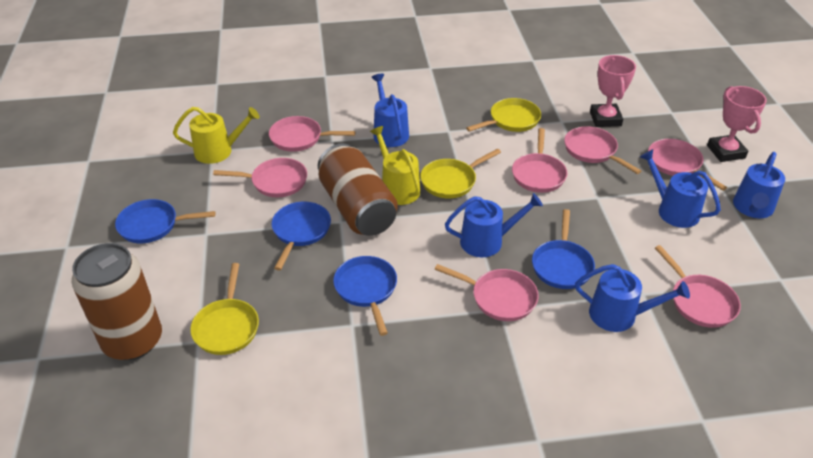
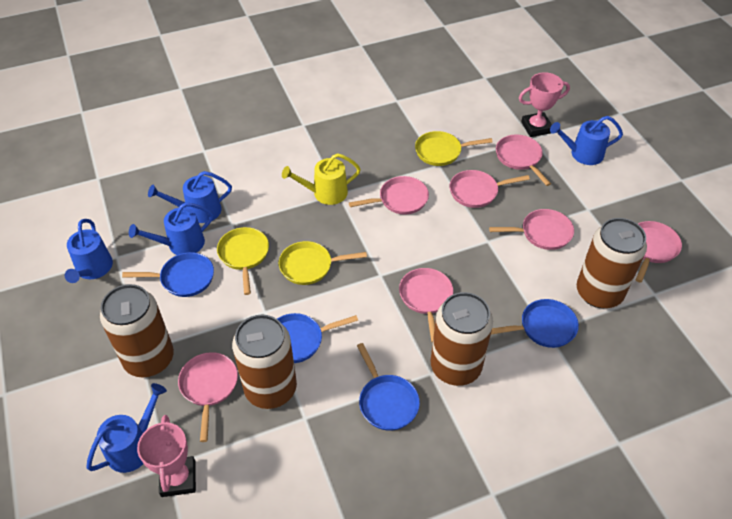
brown can: [71,243,162,360] [318,143,398,236] = 2 -> [100,284,174,377] [232,315,297,409] [430,292,493,386] [577,218,647,309] = 4
yellow watering can: [173,107,260,164] [370,126,420,205] = 2 -> [282,153,361,205] = 1

